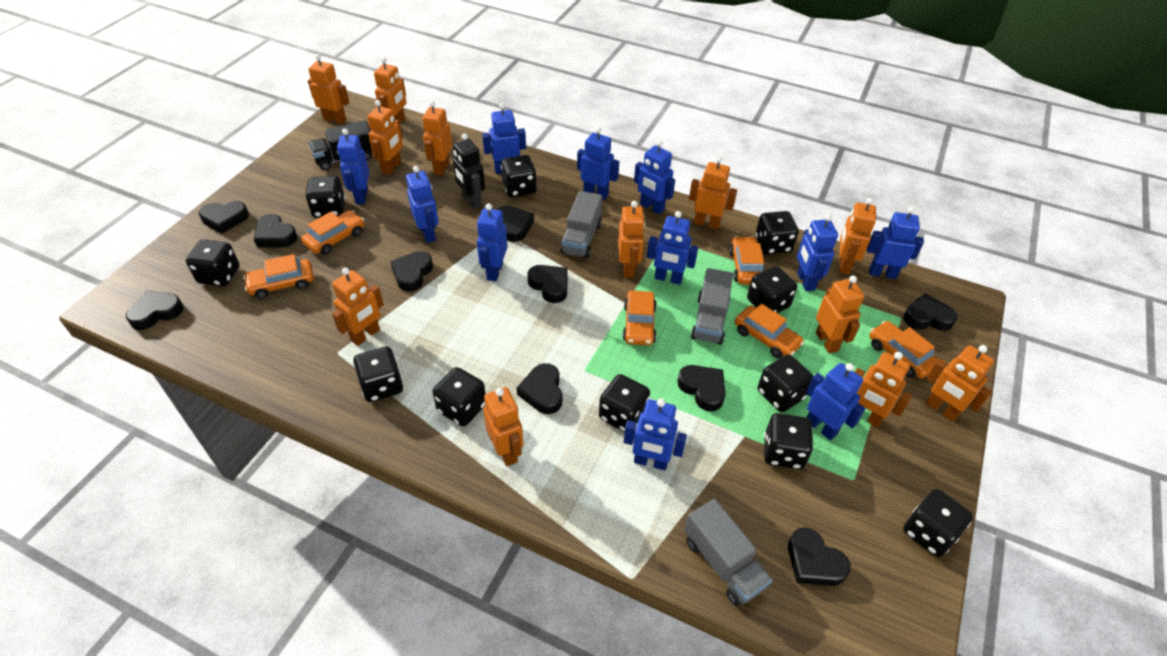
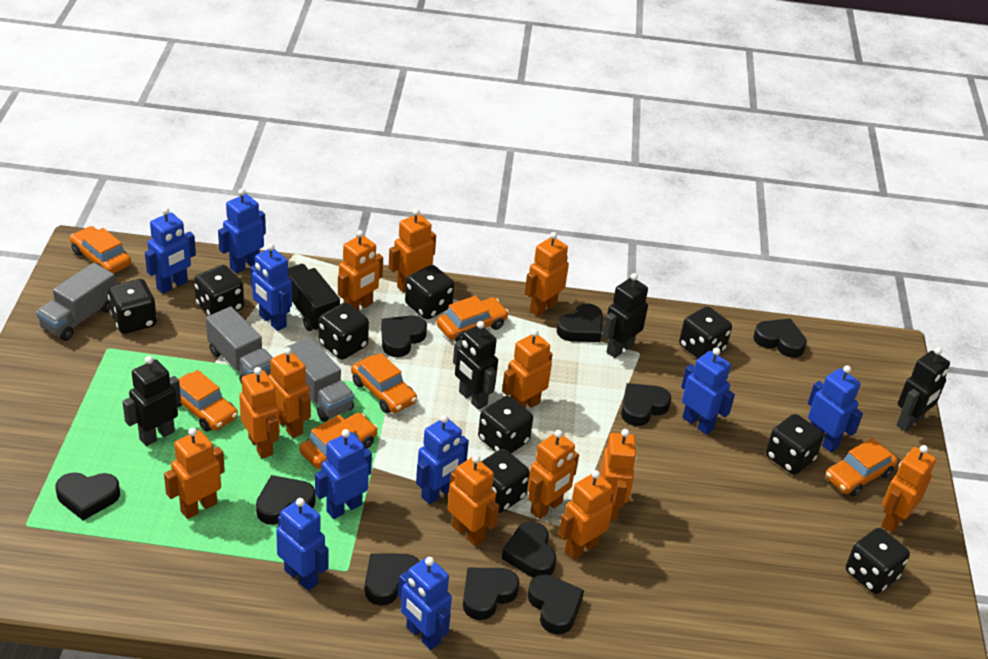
black dice: [186,240,239,286] [305,176,345,218] [353,346,403,402] [433,367,486,426] [501,155,537,197] [599,374,650,432] [747,266,797,313] [755,211,799,255] [758,355,813,412] [764,413,813,469] [903,489,973,557] = 11 -> [108,279,157,334] [194,265,244,316] [318,302,369,360] [405,265,454,319] [478,396,533,453] [481,449,530,513] [679,306,732,359] [766,414,824,475] [846,528,910,594] = 9
black robot: [453,133,485,209] = 1 -> [123,356,181,446] [453,321,498,410] [602,273,648,358] [896,347,950,432] = 4
blue robot: [337,129,369,204] [406,166,439,243] [477,203,508,281] [482,103,526,174] [577,127,619,200] [624,399,687,470] [634,140,675,215] [647,211,698,285] [797,214,838,291] [806,363,865,440] [867,207,924,279] = 11 -> [145,207,196,294] [218,189,266,274] [250,243,292,331] [276,498,329,591] [315,429,372,519] [398,557,452,650] [416,415,469,504] [681,347,735,435] [808,365,863,452] = 9

